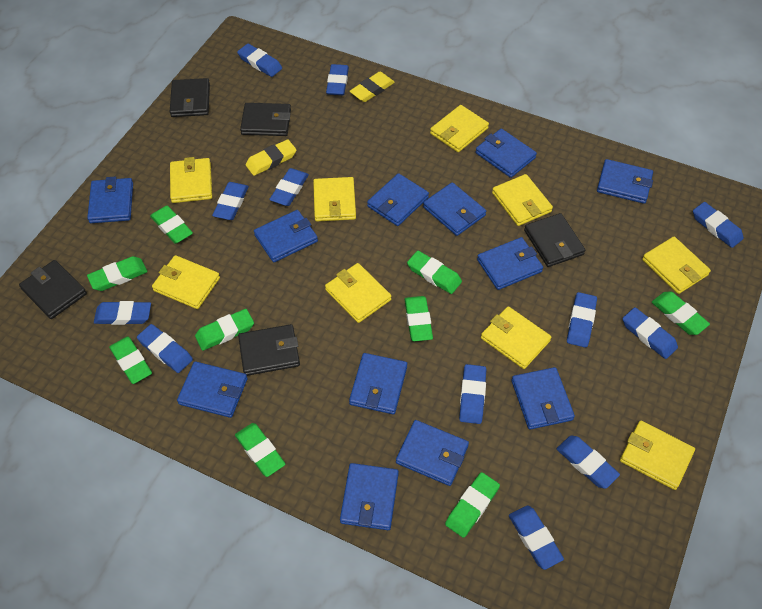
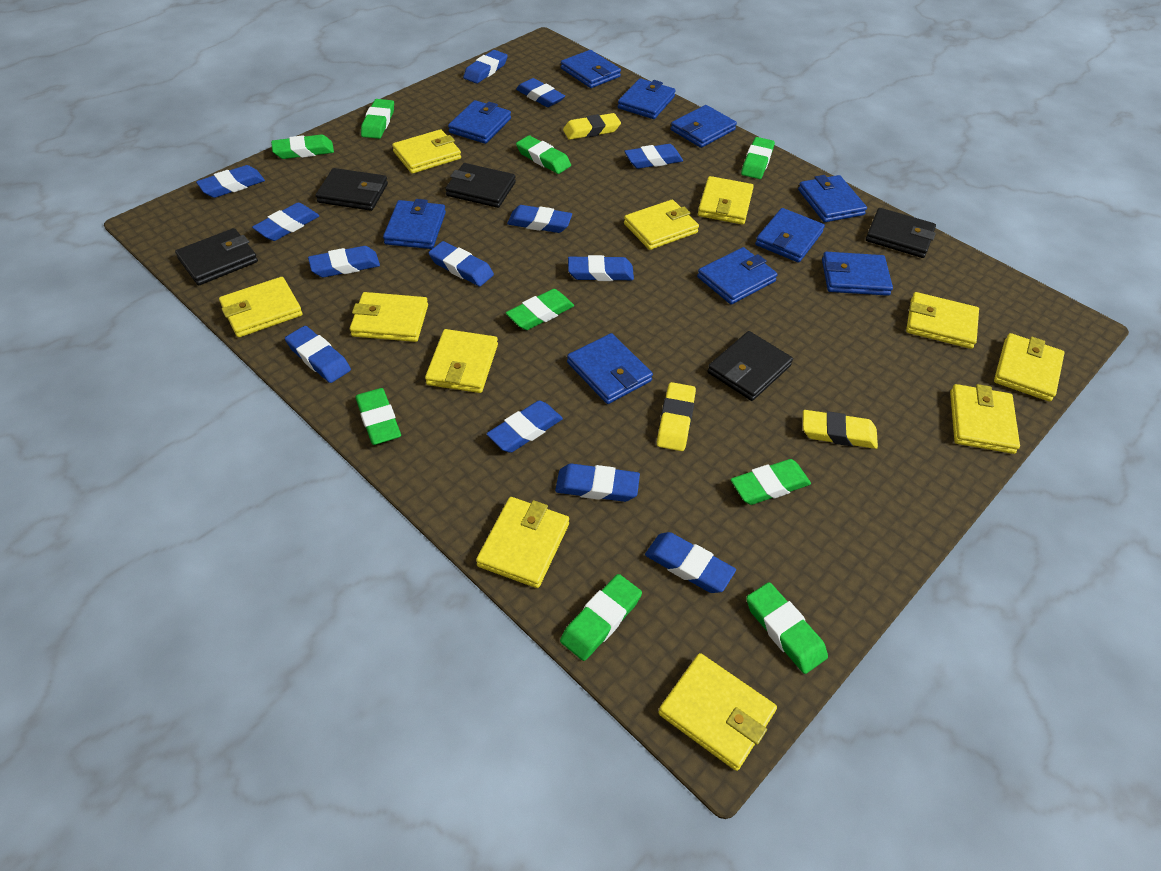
blue eraser: [94,301,151,325] [137,324,193,373] [212,182,249,220] [237,44,282,77] [269,168,309,206] [326,64,349,95] [459,364,486,424] [509,506,564,570] [557,436,620,489] [567,292,597,348] [623,307,678,359] [693,202,744,248] = 12 -> [196,165,265,198] [252,203,319,241] [285,326,351,383] [308,246,380,277] [429,241,494,286] [463,50,508,84] [487,400,563,453] [507,205,572,233] [516,78,565,107] [555,463,640,502] [568,255,634,281] [624,144,683,169] [645,532,736,593] = 13
blue wallet: [87,177,133,223] [177,361,248,418] [254,210,318,262] [340,463,399,530] [349,353,407,414] [367,173,429,226] [396,420,469,486] [423,182,486,236] [476,129,537,178] [477,237,543,290] [511,367,575,430] [597,159,653,204] = 12 -> [383,199,446,249] [448,100,511,144] [561,50,621,88] [567,333,653,404] [618,78,676,119] [671,105,737,148] [697,247,778,305] [755,208,825,263] [798,175,867,222] [822,252,893,296] = 10
yellow eraser: [246,139,296,176] [350,72,395,102] = 2 -> [563,113,621,140] [657,382,696,451] [803,410,878,449] = 3
yellow wallet: [152,255,220,309] [170,157,212,203] [313,177,356,221] [325,263,391,323] [430,105,489,152] [481,306,551,369] [492,174,553,226] [620,421,695,490] [642,237,711,294] = 9 -> [219,277,303,337] [350,292,428,342] [392,129,461,174] [425,329,498,393] [476,497,569,588] [624,200,699,250] [658,653,777,771] [698,176,754,225] [906,292,979,349] [950,384,1020,454] [994,333,1065,402] = 11

